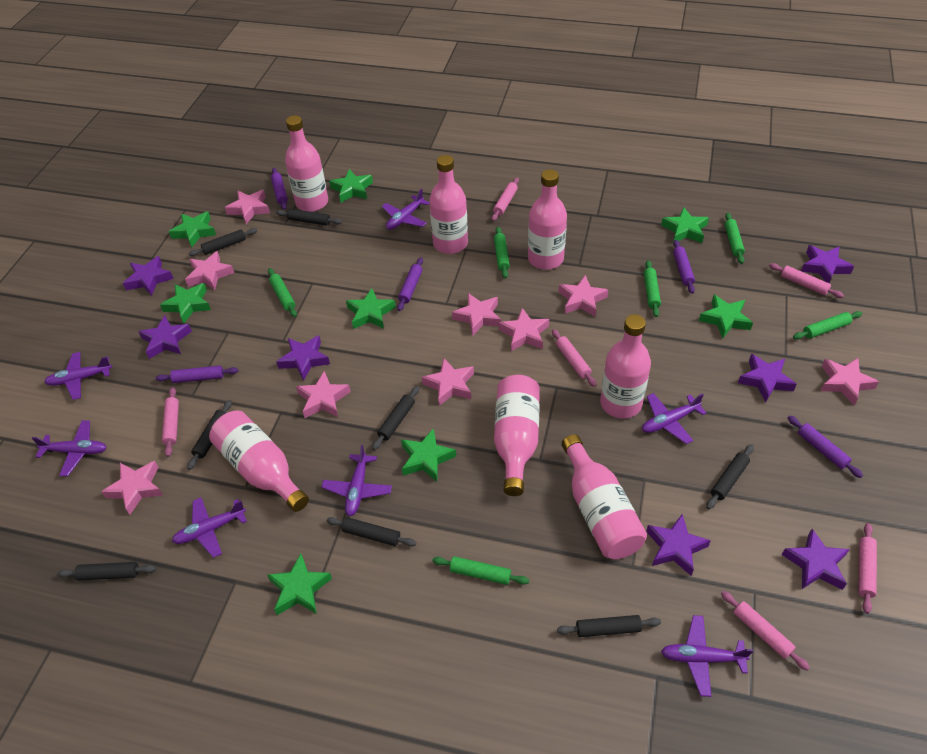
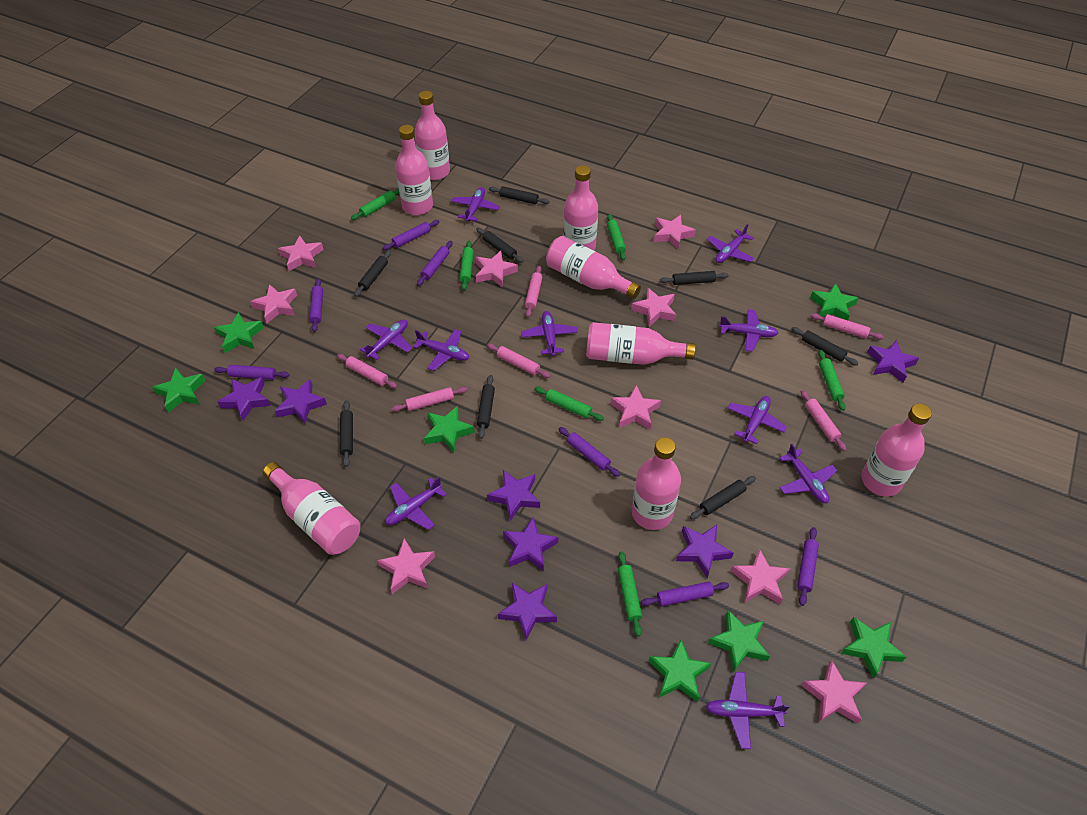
green star: [160,283,211,324] [169,212,216,247] [267,554,332,615] [329,169,373,203] [346,288,396,329] [401,428,456,482] [661,207,709,243] [699,295,753,338] = 8 -> [152,368,206,412] [214,312,264,353] [424,406,475,452] [649,639,711,702] [708,610,770,672] [810,283,858,320] [841,617,906,679] = 7
pink bottle: [209,410,309,512] [285,115,328,212] [429,155,468,254] [494,375,540,496] [528,169,567,270] [562,434,647,559] [600,314,651,419] = 7 -> [263,462,360,555] [395,125,433,215] [414,91,450,180] [546,236,641,299] [563,165,598,250] [586,322,696,365] [632,437,681,530] [861,403,932,496] = 8
purple plane: [31,420,107,476] [44,352,112,400] [172,498,247,558] [321,445,392,516] [382,189,430,230] [642,393,707,444] [661,615,753,697] = 7 -> [360,319,412,360] [385,477,447,530] [413,329,469,371] [451,187,500,222] [521,311,578,356] [706,672,790,749] [707,224,755,263] [719,309,778,352] [727,396,787,444] [779,444,837,503] = 10
purple rolling pin: [155,366,239,383] [271,168,288,210] [397,257,423,311] [673,240,695,294] [788,416,863,478] = 5 -> [214,365,289,380] [309,279,323,332] [382,220,439,250] [417,241,453,286] [559,427,620,477] [641,582,729,607] [797,527,819,606] = 7

